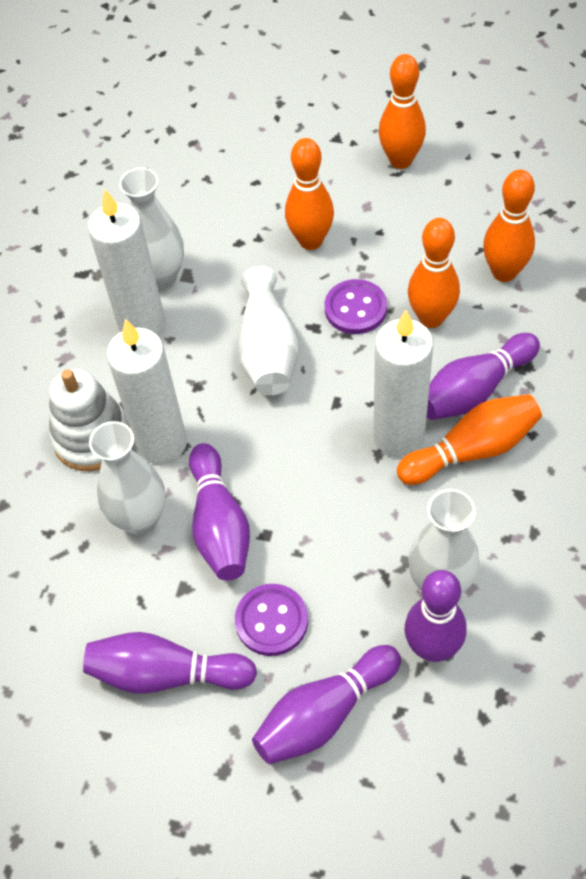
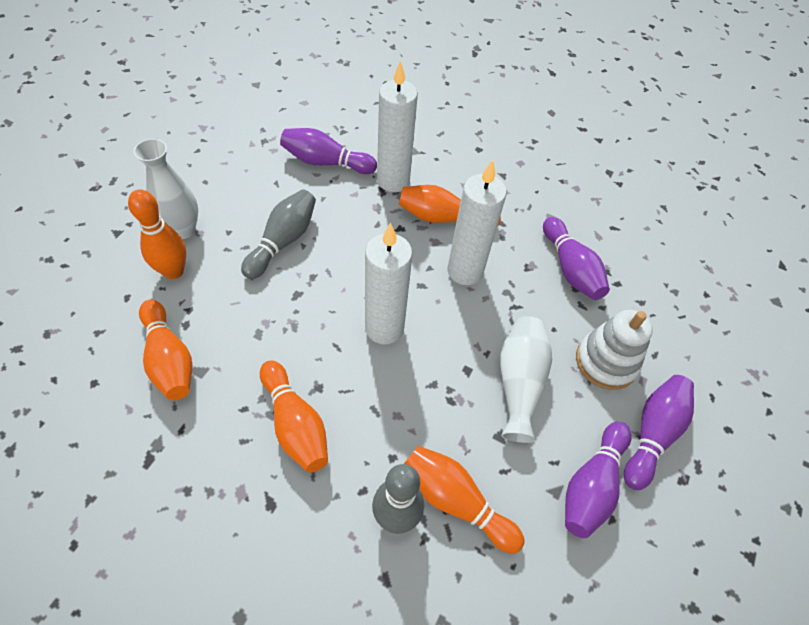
grey bowling pin: none = 0 -> [241,189,316,279] [372,464,424,534] = 2
purple bowling pin: [83,632,257,694] [189,443,250,581] [252,645,401,764] [404,570,467,662] [427,333,540,420] = 5 -> [280,128,377,174] [543,217,610,300] [565,422,631,538] [624,375,694,490] = 4
purple button: [235,584,308,656] [325,279,387,334] = 2 -> none = 0
white vase: [89,421,166,535] [119,168,184,289] [237,266,298,395] [408,489,479,594] = 4 -> [133,139,198,239] [500,316,552,443] = 2

